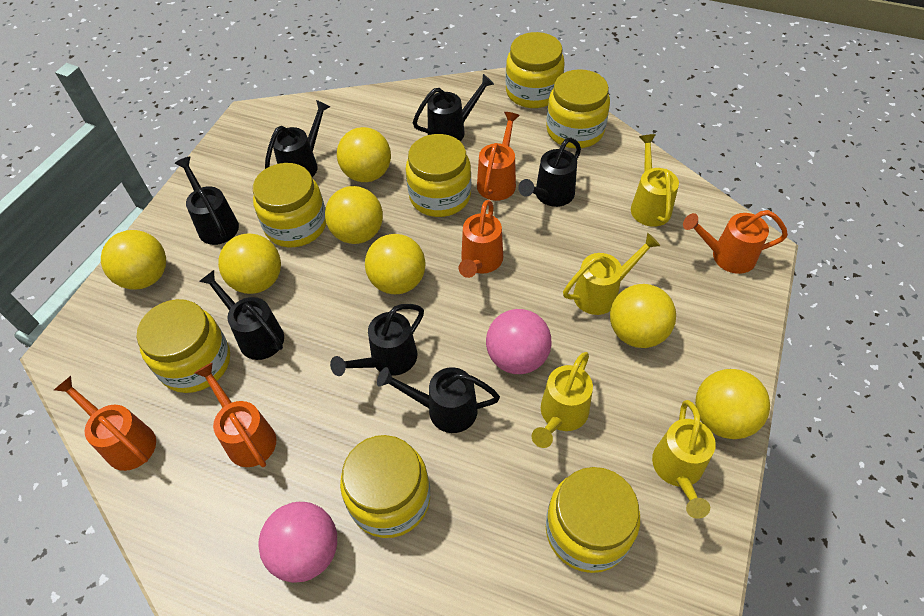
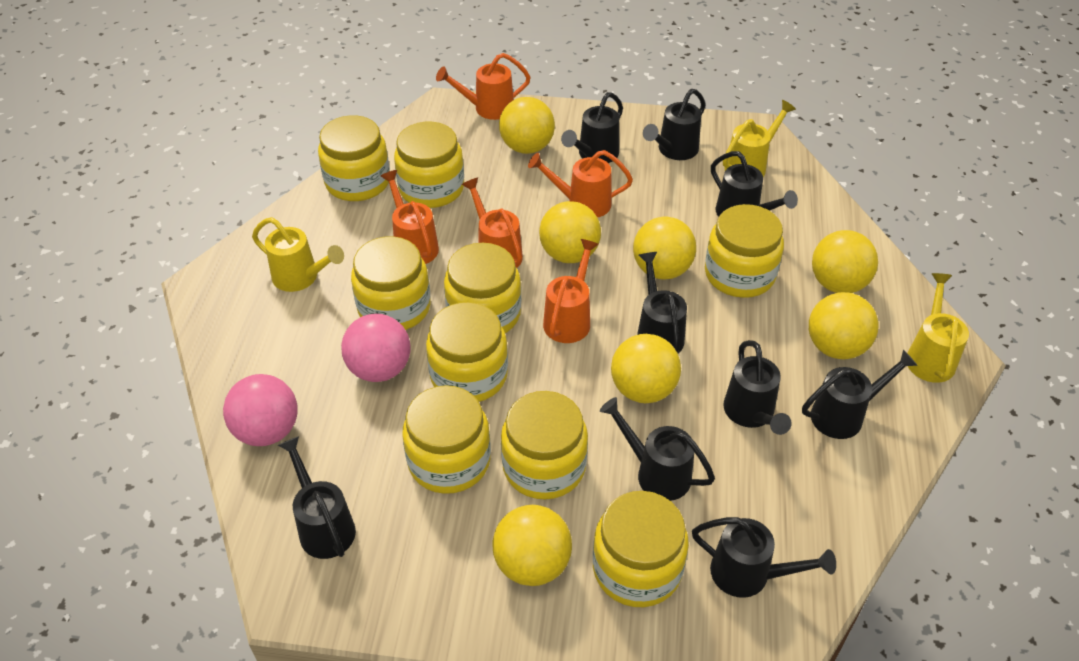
black watering can: [175,157,239,245] [199,270,284,360] [265,100,330,177] [330,304,424,376] [377,367,500,433] [413,74,494,141] [518,138,581,207] = 7 -> [278,436,356,559] [561,92,623,163] [600,397,715,501] [637,252,687,353] [643,89,705,160] [692,517,836,598] [711,151,798,217] [723,340,792,435] [802,349,918,439] = 9
yellow jar: [137,299,230,393] [253,163,326,247] [340,435,430,538] [406,134,471,217] [506,32,565,108] [546,69,610,149] [546,467,640,573] = 7 -> [318,115,390,201] [351,236,431,330] [394,122,464,208] [402,385,491,494] [426,302,508,402] [444,243,521,333] [501,391,588,500] [593,491,689,607] [705,204,784,298] = 9
yellow watering can: [532,352,593,448] [563,233,660,315] [631,134,679,227] [652,400,716,519] = 4 -> [252,217,344,292] [723,100,796,177] [908,273,969,383] = 3

